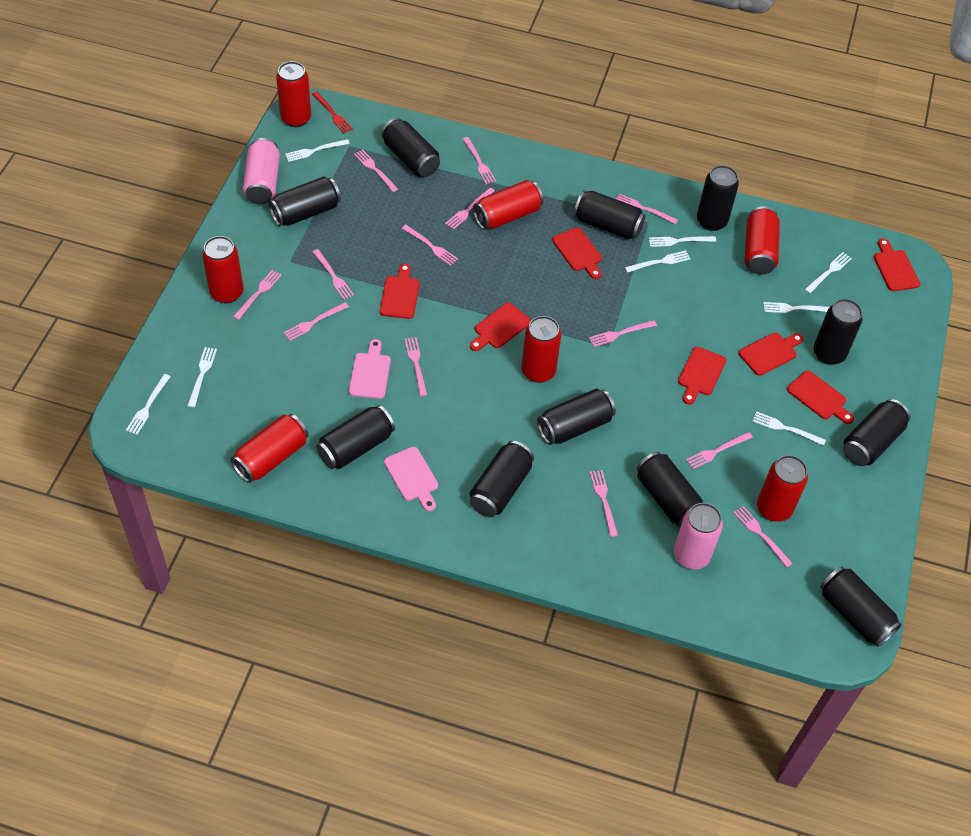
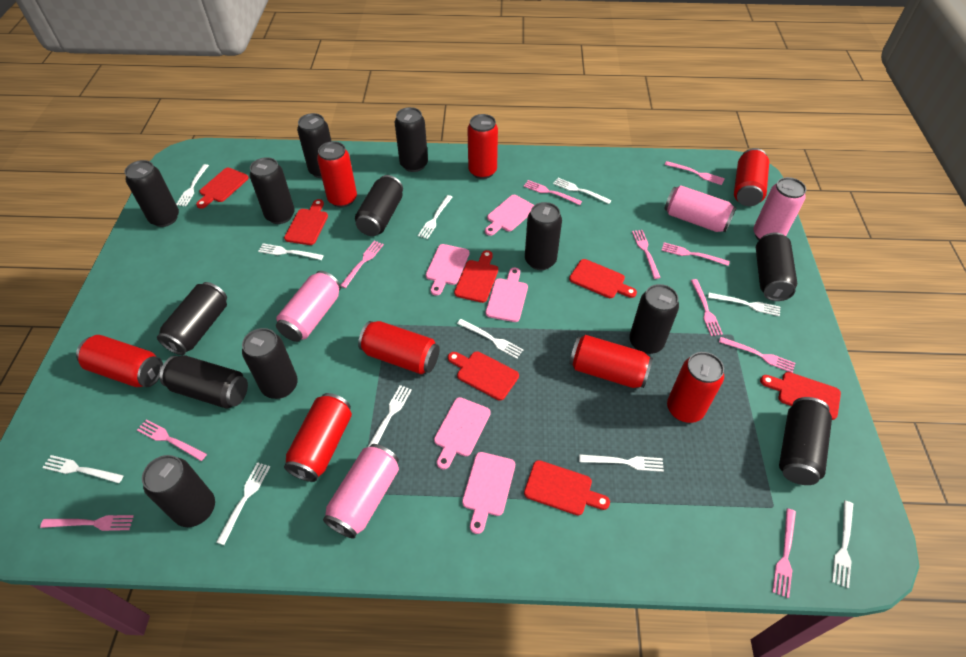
black can: [269,176,341,226] [316,405,395,469] [381,118,440,177] [470,441,534,517] [537,389,616,445] [574,190,646,239] [637,452,703,527] [697,165,739,231] [813,299,863,365] [820,566,902,647] [843,399,910,466] = 11 -> [124,160,179,227] [142,455,215,527] [157,282,227,355] [160,355,248,409] [242,328,298,399] [250,157,295,224] [297,113,331,178] [355,175,403,236] [395,107,428,172] [525,202,562,270] [629,284,679,354] [756,232,797,301] [779,397,832,485] = 13
pink can: [243,138,280,204] [674,503,723,569] = 2 -> [276,271,341,342] [323,444,399,538] [664,186,737,232] [753,177,806,240] = 4
pink cutting board: [349,339,391,399] [384,447,438,511] = 2 -> [426,244,470,296] [434,397,491,470] [462,452,515,534] [485,195,534,236] [486,268,528,322] = 5
pink fork: [233,270,282,320] [283,302,349,341] [313,249,354,300] [354,150,398,192] [402,225,458,266] [405,337,427,396] [445,188,495,230] [463,137,496,184] [589,320,657,347] [590,470,618,537] [616,194,678,224] [686,432,753,469] [733,506,793,567] = 13 -> [40,515,134,531] [137,419,207,461] [341,241,384,288] [523,180,582,205] [632,230,661,279] [661,242,730,266] [665,161,725,185] [691,279,723,336] [719,337,795,373] [772,508,796,598] = 10
red can: [202,236,244,303] [230,414,309,483] [276,61,311,127] [473,180,544,230] [521,316,561,383] [745,206,780,274] [757,455,808,522] = 7 -> [76,335,163,387] [284,393,352,482] [317,141,357,208] [358,321,440,374] [467,114,498,179] [569,335,653,388] [667,352,724,423] [734,148,769,206] = 8
red fork: [312,92,353,134] = 1 -> none = 0
white fork: [126,374,171,435] [188,347,217,407] [285,139,350,162] [625,250,691,273] [649,236,716,247] [753,411,826,446] [764,302,829,313] [805,252,852,293] = 8 -> [42,455,123,483] [176,164,209,206] [216,462,270,545] [258,244,324,260] [368,385,412,447] [418,195,452,239] [457,319,524,359] [553,178,611,204] [579,454,664,472] [708,293,780,316] [832,501,853,588] = 11

